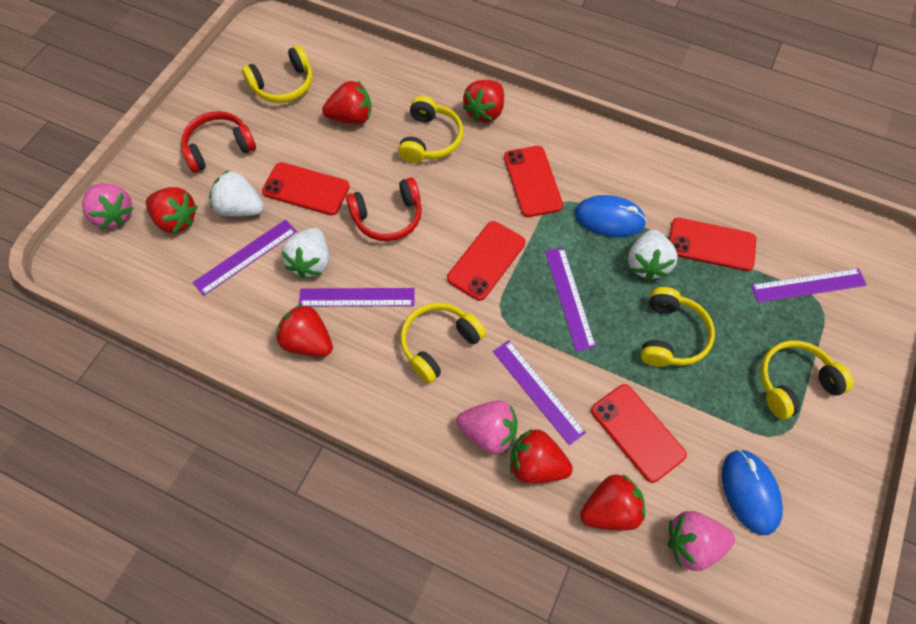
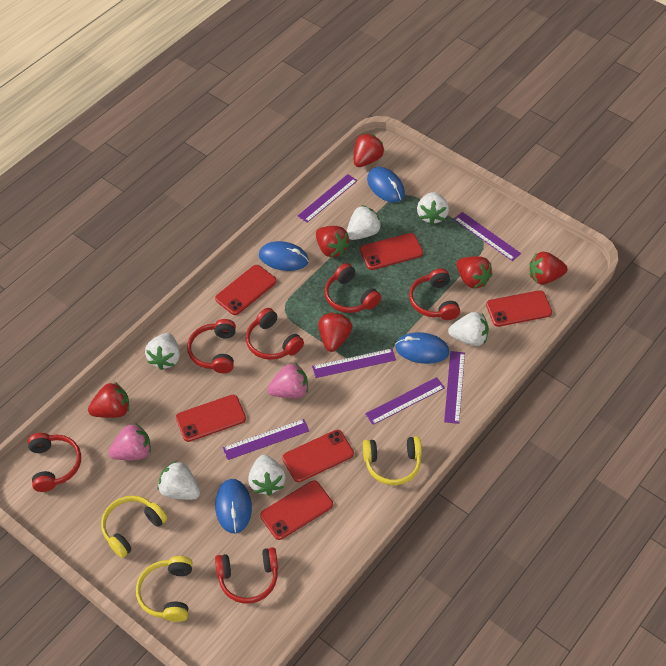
blue mouse: [574,195,647,237] [722,449,783,535] = 2 -> [215,479,252,534] [259,241,309,271] [367,167,405,203] [395,332,449,364] = 4
pink strawberry: [82,183,133,229] [456,400,517,454] [668,511,735,571] = 3 -> [108,423,151,460] [267,363,308,398] = 2
purple ruler: [192,219,297,296] [299,288,415,307] [493,340,586,445] [545,247,596,351] [751,268,867,303] = 5 -> [223,419,309,460] [298,174,357,223] [312,348,396,378] [365,377,445,425] [444,351,465,424] [454,212,521,261] = 6
red headphones: [181,111,256,173] [346,177,422,241] = 2 -> [28,433,81,492] [187,319,236,373] [215,547,278,604] [246,308,304,360] [325,263,381,313] [409,268,460,320] = 6
red phone: [262,162,350,215] [447,221,525,301] [504,146,563,217] [591,384,687,483] [669,218,756,271] = 5 -> [176,395,246,442] [215,265,277,315] [260,480,333,540] [282,430,354,482] [360,233,423,270] [486,290,552,327] = 6
white strawberry: [209,170,264,216] [282,228,329,279] [628,229,678,281] = 3 -> [145,333,180,370] [158,461,200,500] [248,455,286,496] [347,205,382,240] [417,192,449,225] [448,312,489,346] = 6
yellow headphones: [242,45,312,103] [398,96,463,163] [400,302,486,383] [641,287,715,367] [760,340,854,419] = 5 -> [101,496,167,558] [136,556,193,622] [363,436,422,485] = 3

